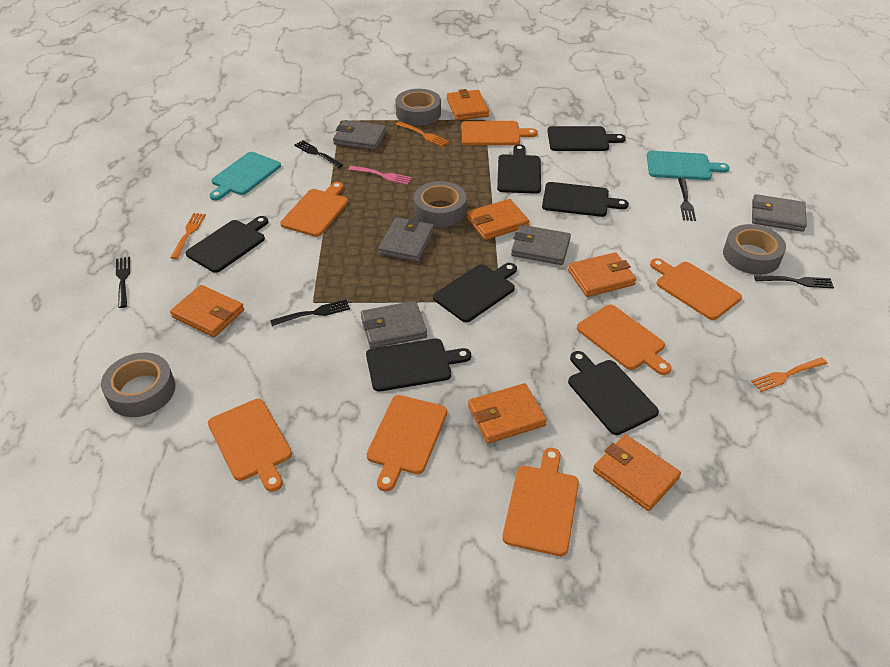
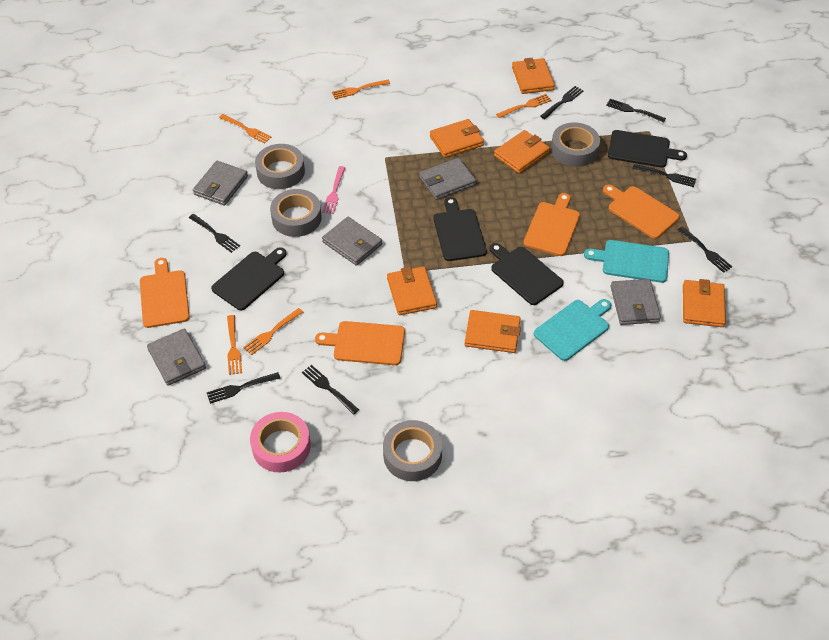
black cutting board: [186,216,268,273] [366,338,471,392] [433,263,517,322] [497,144,541,194] [542,182,629,217] [547,126,626,151] [568,351,659,435] = 7 -> [211,247,287,310] [434,197,487,261] [490,243,564,305] [608,130,687,168] = 4
black fork: [116,257,130,308] [270,299,350,326] [294,140,343,168] [678,178,696,221] [754,276,834,288] = 5 -> [189,214,240,253] [207,372,280,404] [302,365,359,415] [540,86,584,119] [606,99,666,122] [632,164,696,187] [678,227,732,273] = 7
orange cutting board: [208,399,292,492] [280,182,348,237] [366,395,447,491] [461,121,538,145] [502,448,579,556] [577,305,672,375] [650,258,742,320] = 7 -> [140,258,190,328] [315,321,405,365] [523,193,580,256] [603,184,680,239] = 4
orange fork: [171,213,206,259] [396,121,449,147] [751,357,828,392] = 3 -> [219,114,271,144] [227,315,242,375] [243,308,303,355] [332,80,390,99] [496,94,551,118] = 5
pink tape: none = 0 -> [250,412,311,472] = 1

